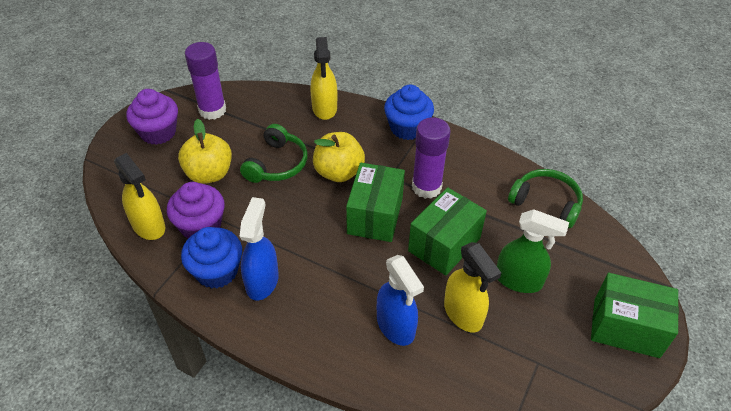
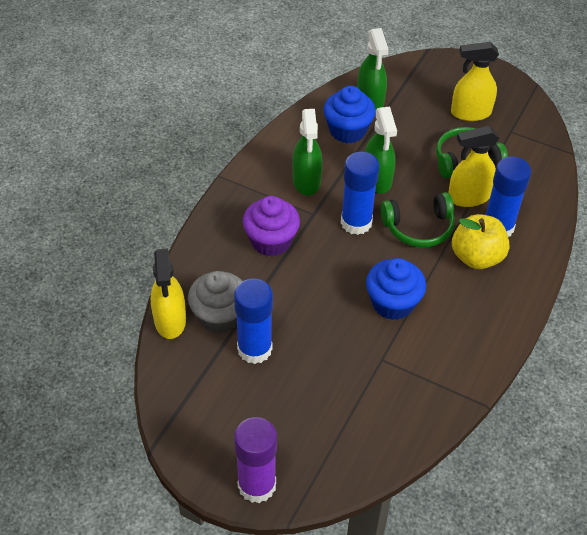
blue glue stick: none = 0 -> [234,278,273,364] [341,152,379,235] [486,156,531,237] = 3
blue spray bottle: [240,197,279,300] [377,255,424,346] = 2 -> none = 0
green box: [346,163,405,242] [408,187,487,275] [591,273,679,358] = 3 -> none = 0
green spray bottle: [497,209,569,293] = 1 -> [292,109,323,196] [357,28,389,110] [365,107,397,193] = 3
grey cupcake: none = 0 -> [188,271,243,333] = 1
purple cupcake: [126,89,178,145] [167,182,225,239] = 2 -> [243,196,300,256] = 1
purple glue stick: [185,42,226,120] [412,117,450,199] = 2 -> [234,417,277,503] = 1
yellow apple: [178,119,232,184] [313,132,365,182] = 2 -> [452,214,509,269] = 1

